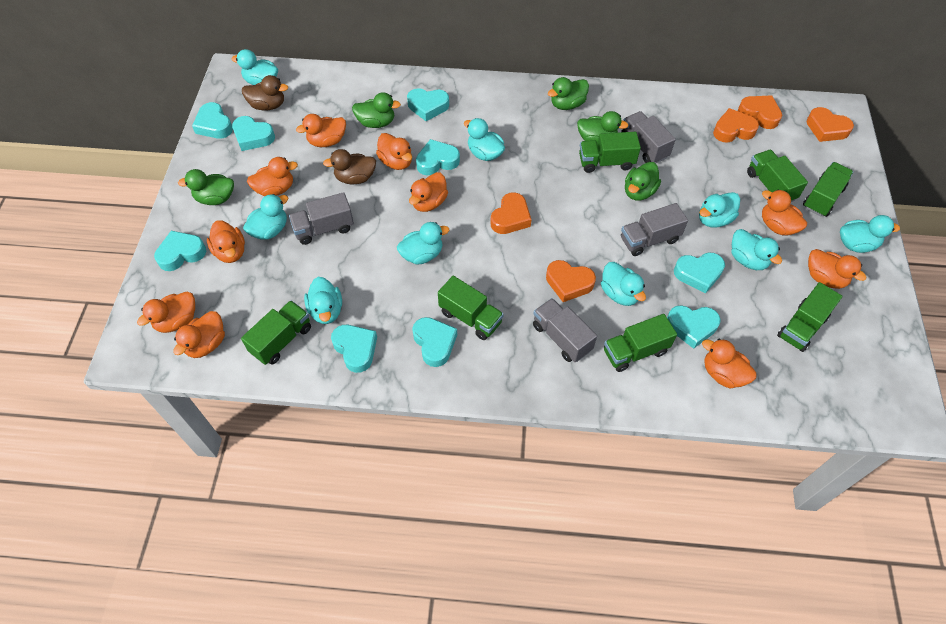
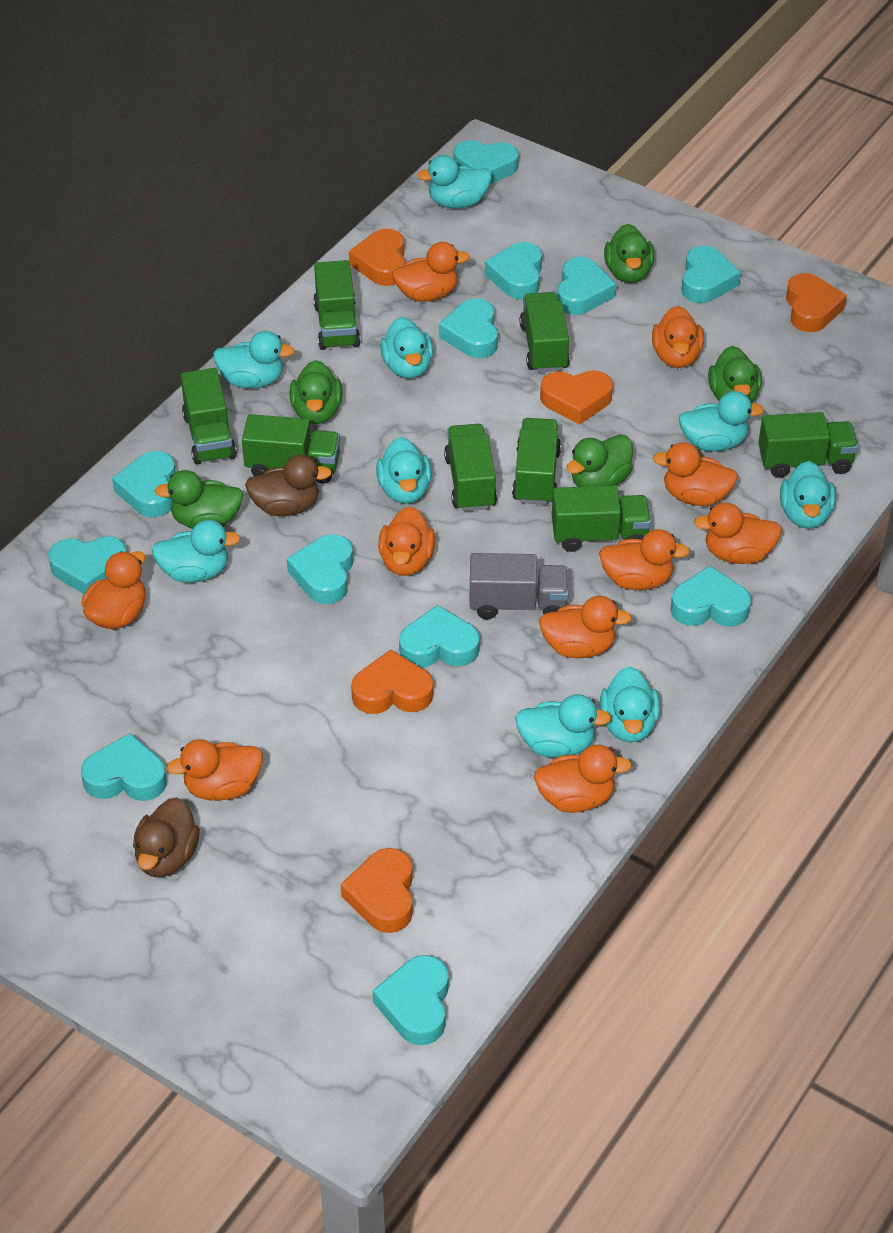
green truck: [241,301,311,365] [438,276,504,340] [579,132,641,173] [604,314,677,372] [747,150,808,202] [777,282,842,352] [803,162,853,217] = 7 -> [181,368,237,465] [242,414,340,484] [313,260,361,350] [444,424,497,511] [512,418,561,505] [520,292,570,373] [552,485,651,552] [758,412,858,478] = 8
grey truck: [289,192,354,245] [533,298,597,362] [621,111,676,164] [621,203,688,256] = 4 -> [469,553,569,619] = 1
turquoise heart: [154,231,206,271] [192,102,233,139] [232,116,275,151] [331,325,377,373] [407,88,449,121] [412,317,457,367] [416,139,460,175] [667,305,721,349] [674,253,725,294] = 9 -> [48,536,127,594] [81,733,167,801] [112,451,176,517] [287,534,353,604] [373,955,449,1045] [399,605,480,668] [439,298,498,358] [454,140,519,184] [485,242,542,300] [557,257,616,315] [670,566,751,627] [681,246,741,303] = 12

